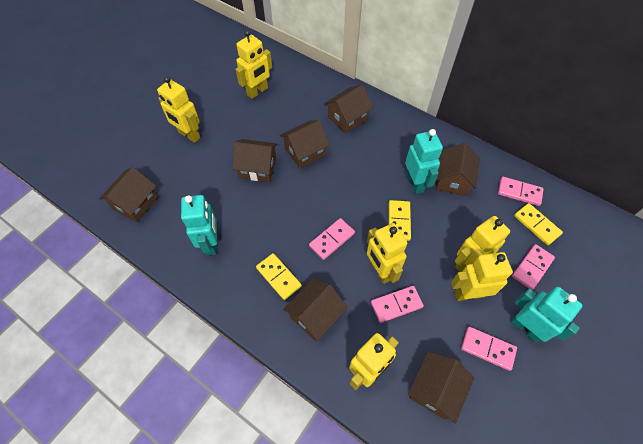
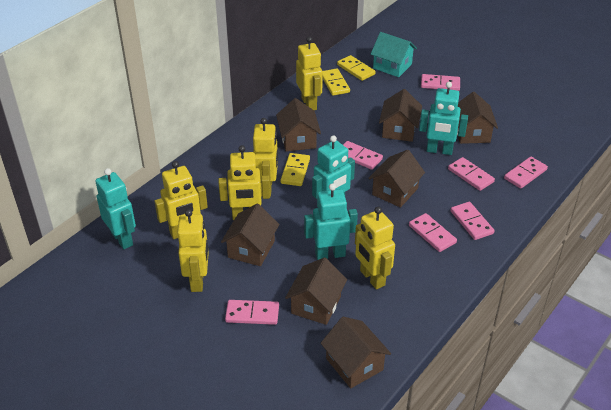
pink domino: [309,218,355,260] [371,286,424,323] [461,327,517,371] [498,177,544,206] [512,244,555,290] = 5 -> [225,300,279,325] [343,141,383,170] [409,213,457,252] [421,74,460,91] [448,157,495,191] [450,202,494,240] [504,157,548,189] = 7
turquoise house: none = 0 -> [371,32,417,77] = 1
turquoise robot: [181,195,217,255] [405,129,443,194] [511,287,583,343] = 3 -> [95,168,136,249] [304,183,358,260] [312,135,355,199] [419,82,468,155] = 4

